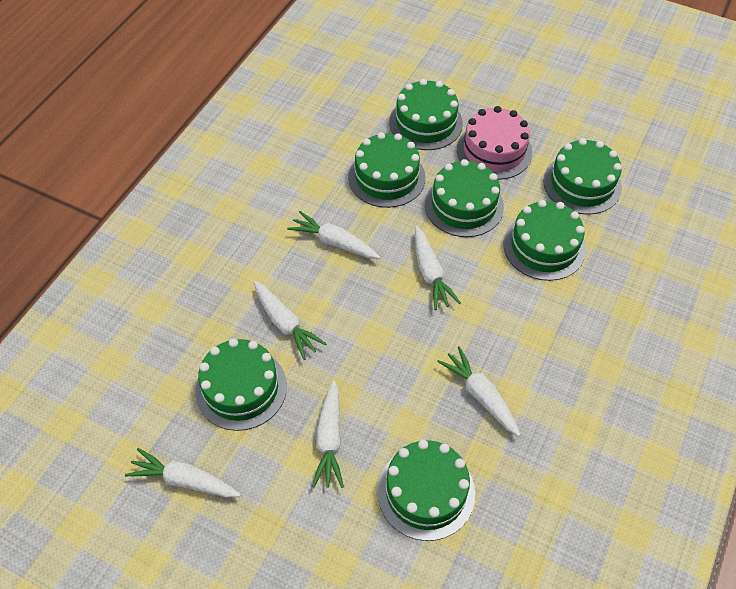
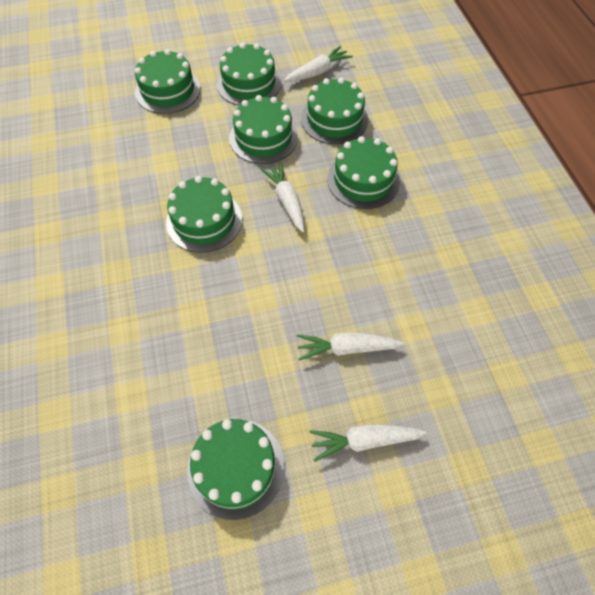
pink cake: [457,106,532,180] = 1 -> none = 0
white carrot: [125,448,241,498] [254,281,327,360] [287,211,380,259] [312,381,344,488] [415,226,461,310] [437,346,520,437] = 6 -> [260,162,304,232] [284,46,353,82] [297,332,404,361] [310,424,426,462] = 4

